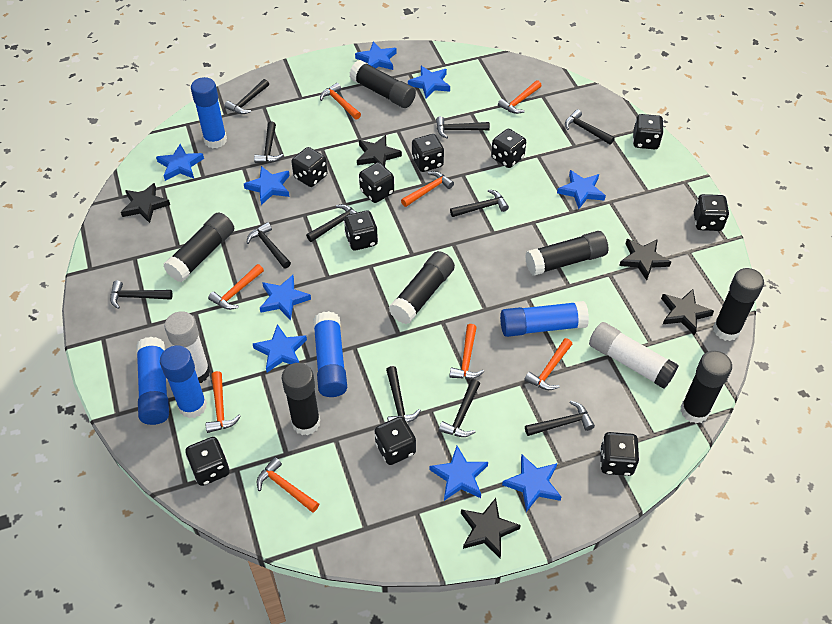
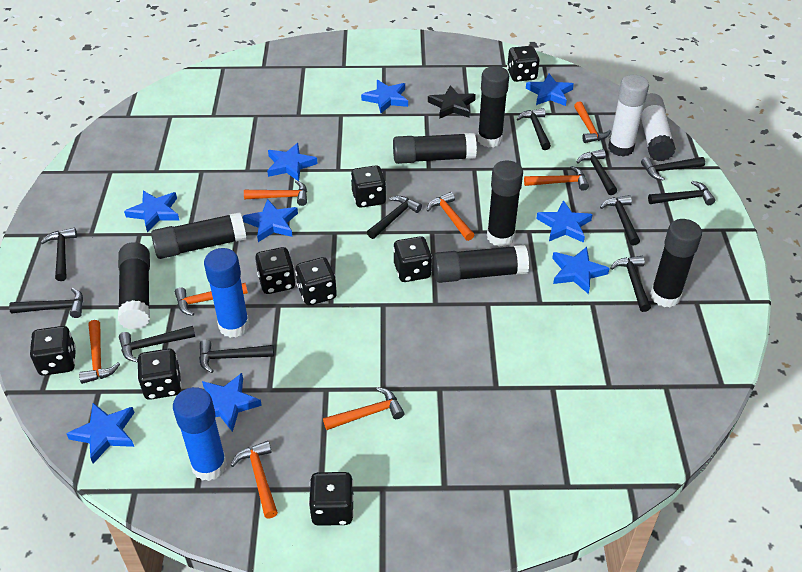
black dice: [186,437,230,486] [291,147,328,187] [344,210,378,251] [359,162,394,203] [375,416,416,465] [412,134,444,172] [491,129,526,168] [600,432,639,476] [633,114,664,149] [694,194,729,231] = 10 -> [30,326,76,376] [138,349,182,400] [255,247,296,294] [295,257,337,305] [309,472,354,526] [351,165,386,208] [393,236,432,282] [507,46,540,82] = 8
black star: [121,183,170,223] [357,135,402,167] [461,498,521,558] [619,239,671,280] [661,289,714,335] = 5 -> [428,85,476,119] = 1
blue glue stick: [136,337,169,425] [160,346,207,418] [191,77,227,148] [313,311,347,397] [500,301,589,337] = 5 -> [173,387,227,481] [204,248,249,338] = 2

